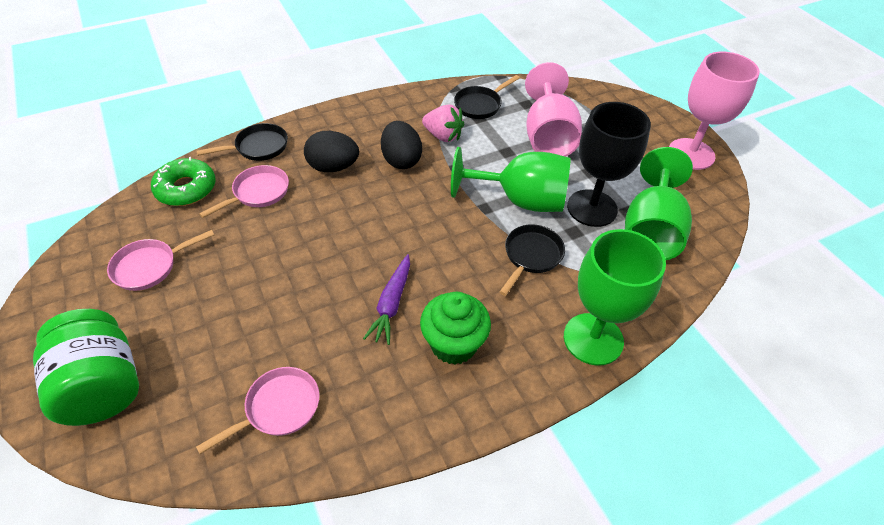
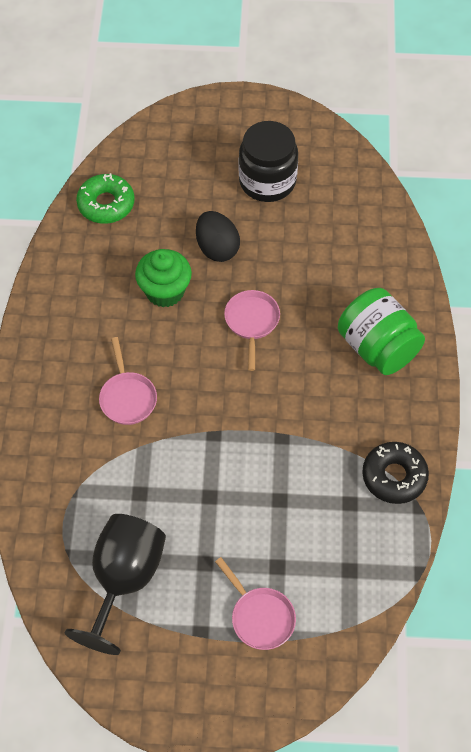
black donut: none = 0 -> [362,442,429,504] = 1
black egg: [304,131,359,172] [381,121,422,169] = 2 -> [196,211,240,262] = 1
black jar: none = 0 -> [239,121,298,202] = 1
black pan: [197,123,288,161] [454,75,520,119] [500,224,565,296] = 3 -> none = 0
green goblet: [451,147,571,212] [564,229,666,366] [625,147,693,260] = 3 -> none = 0
pink goblet: [525,62,582,157] [669,52,760,170] = 2 -> none = 0
pink strawberry: [422,105,464,142] = 1 -> none = 0
purple carrot: [363,254,410,345] = 1 -> none = 0

